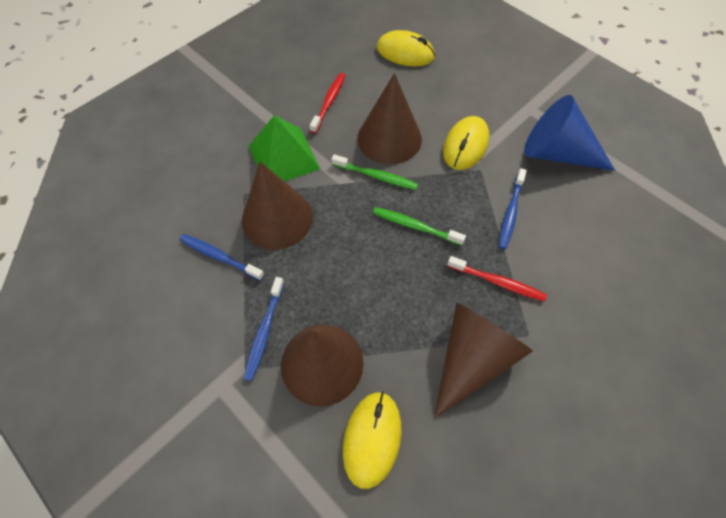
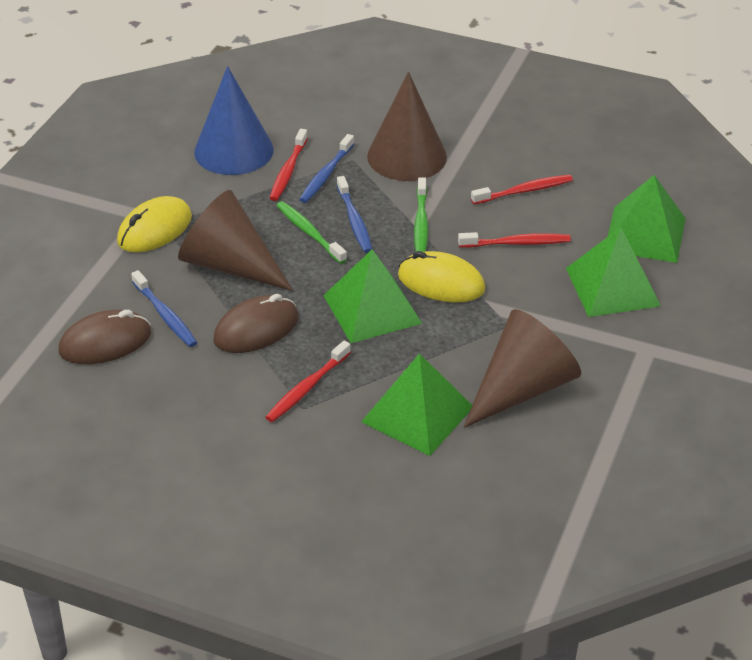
brown cone: [242,161,313,250] [281,324,363,406] [358,73,422,164] [434,303,533,419] = 4 -> [178,190,293,291] [367,72,447,181] [463,309,581,428] = 3
brown mouse: none = 0 -> [58,310,151,364] [213,294,299,353] = 2
green pyramid: [249,115,320,181] = 1 -> [323,249,422,343] [361,353,472,456] [566,227,661,317] [608,175,685,263] = 4
red toothbrush: [310,73,345,133] [447,256,547,302] = 2 -> [265,341,351,422] [270,129,308,201] [458,232,571,248] [471,175,573,204] = 4
yellow mouse: [343,391,402,489] [377,30,435,66] [443,116,489,170] = 3 -> [117,196,192,253] [398,251,485,302] = 2

